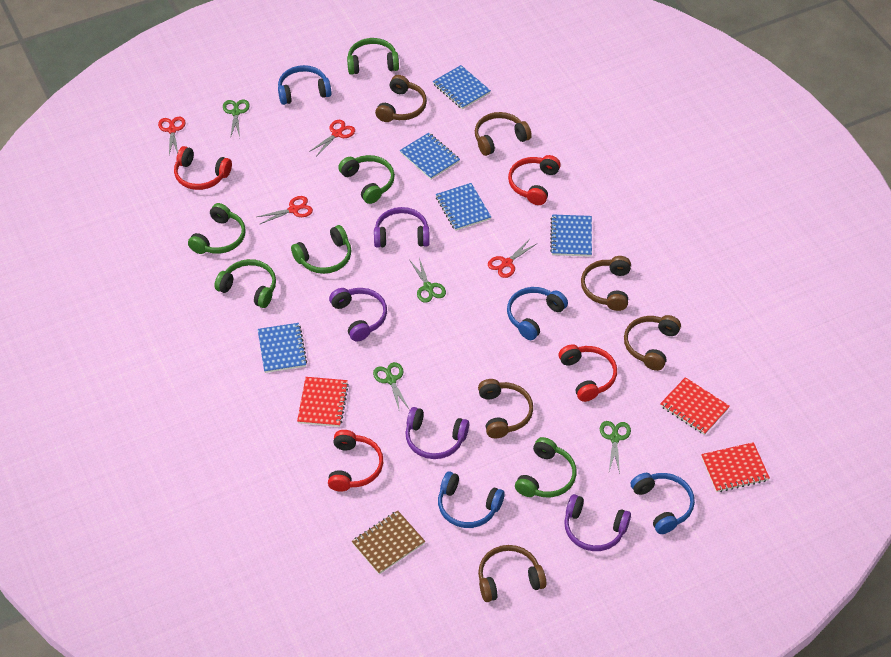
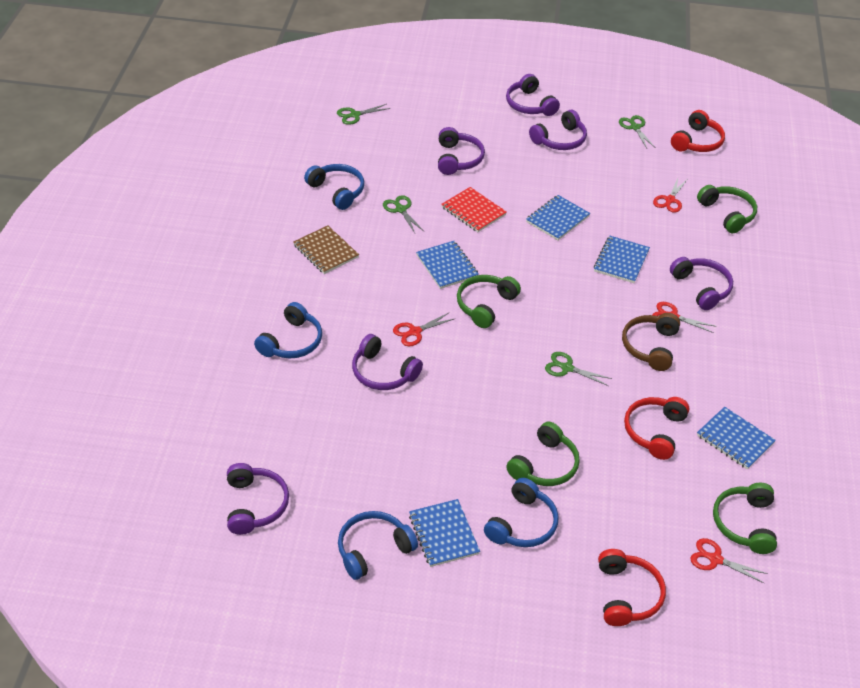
brown headphones: [375,75,427,122] [475,112,532,156] [478,379,533,438] [478,545,546,602] [581,256,631,311] [624,315,681,371] = 6 -> [622,313,680,371] = 1
green headphones: [188,203,246,254] [214,259,276,308] [291,225,351,274] [338,155,395,204] [347,38,399,75] [515,437,577,497] = 6 -> [457,275,521,328] [506,422,580,486] [697,185,757,233] [713,482,777,554] = 4
purple headphones: [329,288,387,342] [374,207,430,248] [405,407,469,459] [564,494,631,551] = 4 -> [227,463,289,535] [352,334,423,390] [438,127,485,175] [506,74,560,116] [529,110,587,150] [670,257,733,310] = 6
red headphones: [174,146,232,190] [328,430,383,491] [508,155,561,205] [559,344,617,402] = 4 -> [598,549,666,626] [624,397,690,460] [671,110,725,152] = 3
red notebook: [297,377,349,427] [660,377,730,435] [701,442,770,492] = 3 -> [441,187,507,232] = 1

